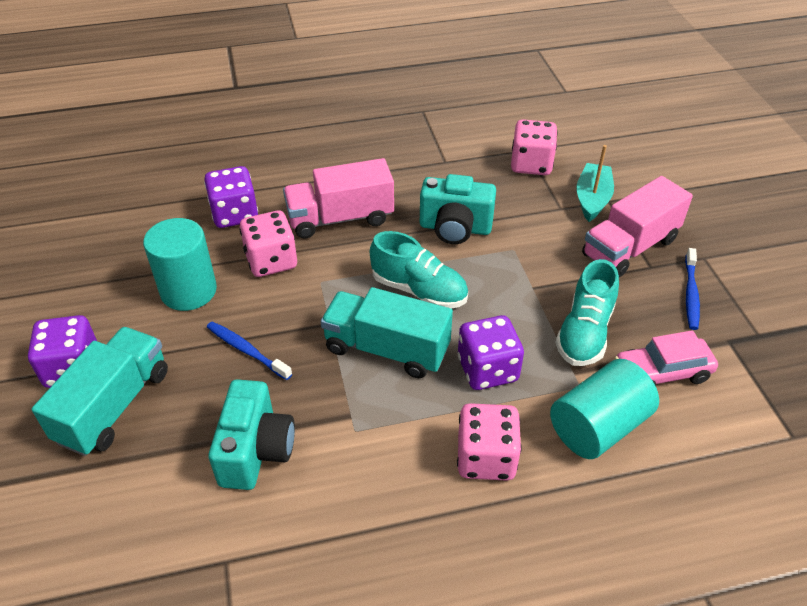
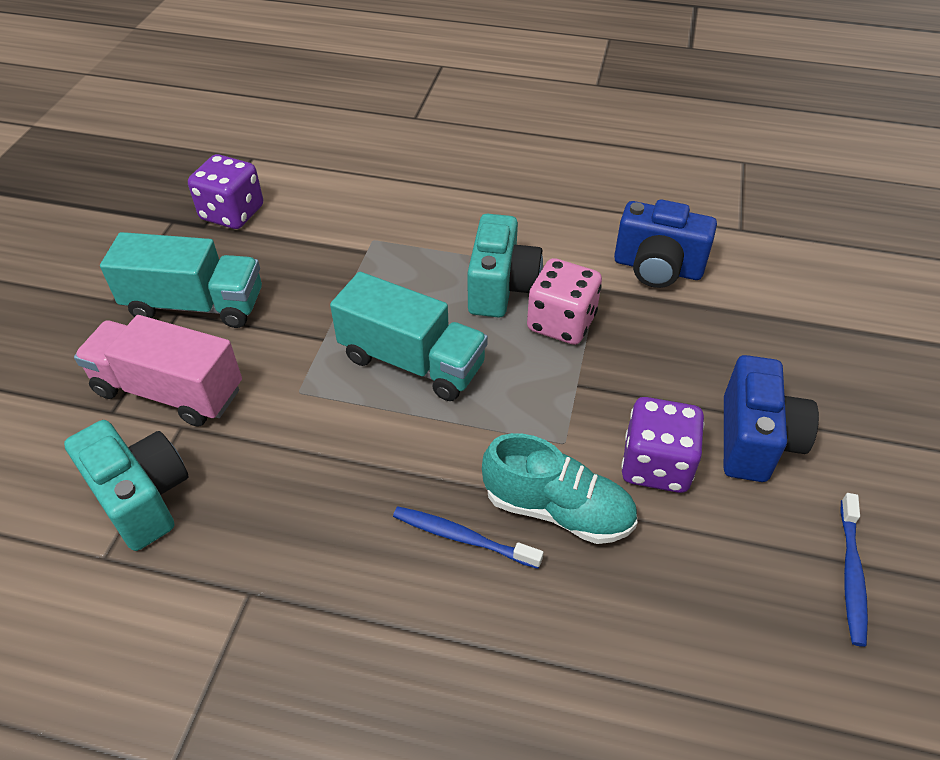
blue camera: none = 0 -> [614,200,717,288] [724,355,819,482] = 2
pink car: [614,330,718,386] = 1 -> none = 0
pink dice: [240,210,297,277] [457,403,522,481] [511,119,558,175] = 3 -> [527,258,602,345] = 1
pink truck: [283,158,394,238] [582,176,693,277] = 2 -> [74,315,242,427] = 1
purple dice: [28,315,97,388] [204,166,258,228] [458,315,524,390] = 3 -> [188,154,263,229] [621,397,704,493] = 2
turquoise boat: [576,145,614,222] = 1 -> none = 0
turquoise cylinder: [143,218,217,311] [550,359,659,459] = 2 -> none = 0
turquoise shoe: [370,231,468,309] [555,259,619,366] = 2 -> [482,433,638,544] = 1

